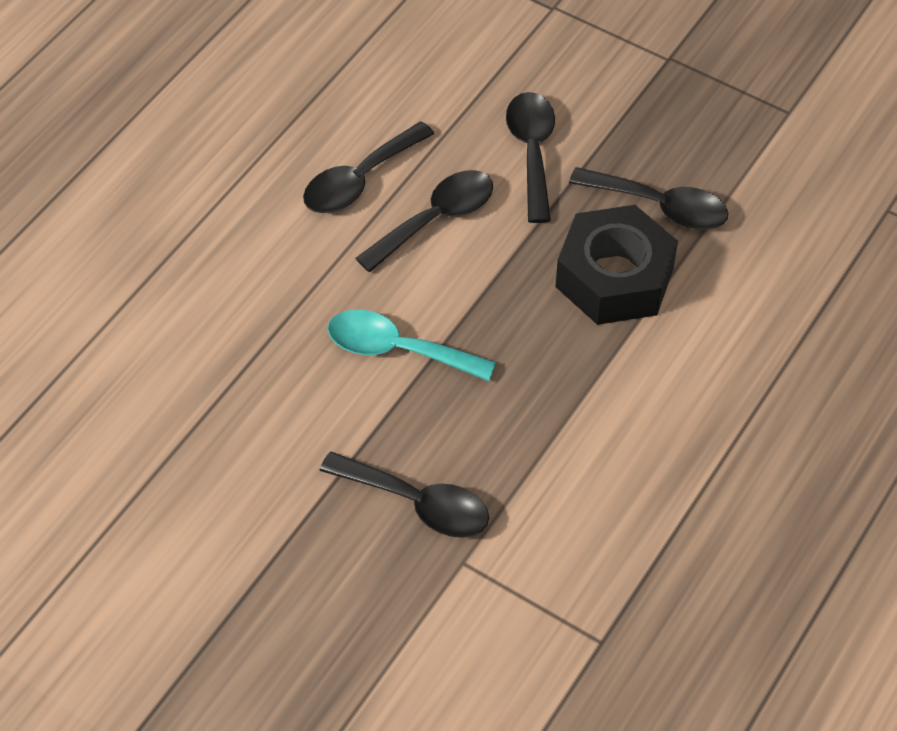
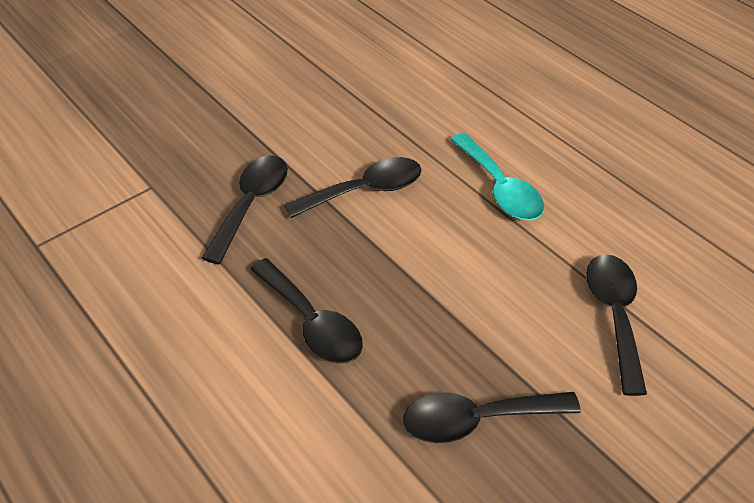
black nut: [555,205,678,325] = 1 -> none = 0

